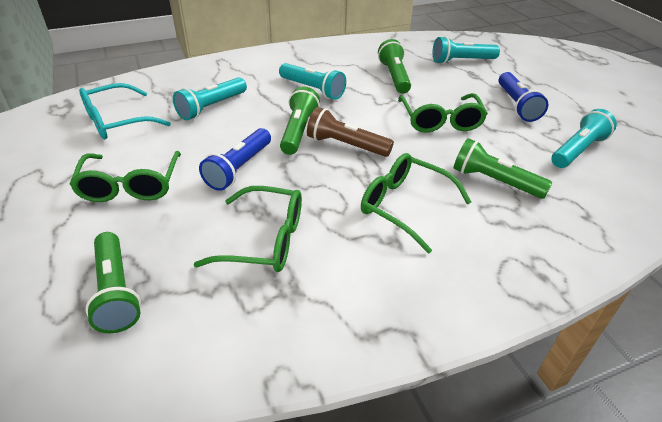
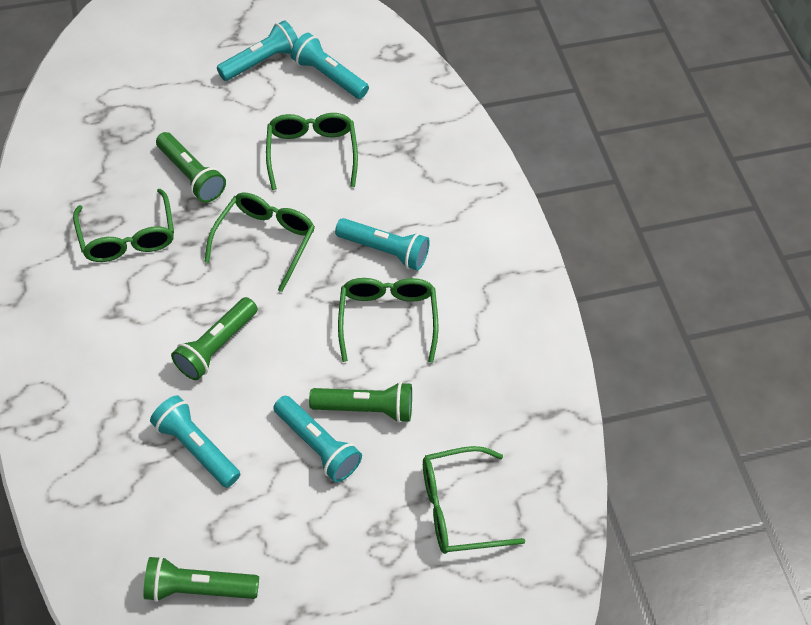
blue flashlight: [199,128,271,191] [498,72,548,122] = 2 -> none = 0
brown flashlight: [307,107,394,157] = 1 -> none = 0
green glasses: [69,151,181,202] [194,186,302,272] [361,153,471,253] [398,93,488,133] = 4 -> [73,189,174,262] [204,192,315,292] [266,113,358,190] [338,278,439,363] [423,446,525,554] = 5
turquoise flashlight: [173,77,247,120] [279,63,346,100] [433,36,500,64] [551,109,617,168] = 4 -> [150,395,240,488] [217,20,298,81] [273,396,362,482] [291,33,369,99] [335,218,430,271] = 5
turquoise glasses: [79,83,171,139] = 1 -> none = 0

